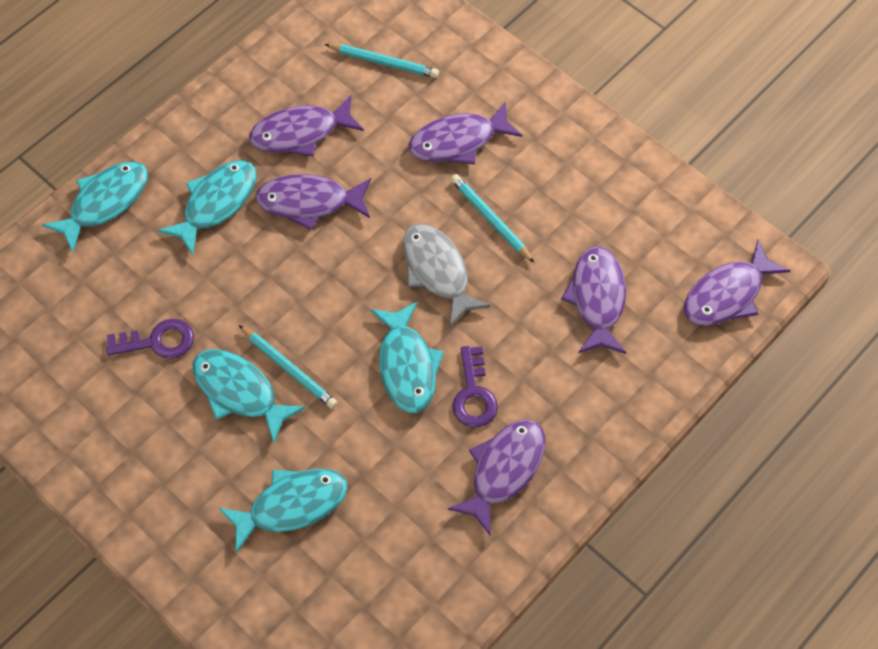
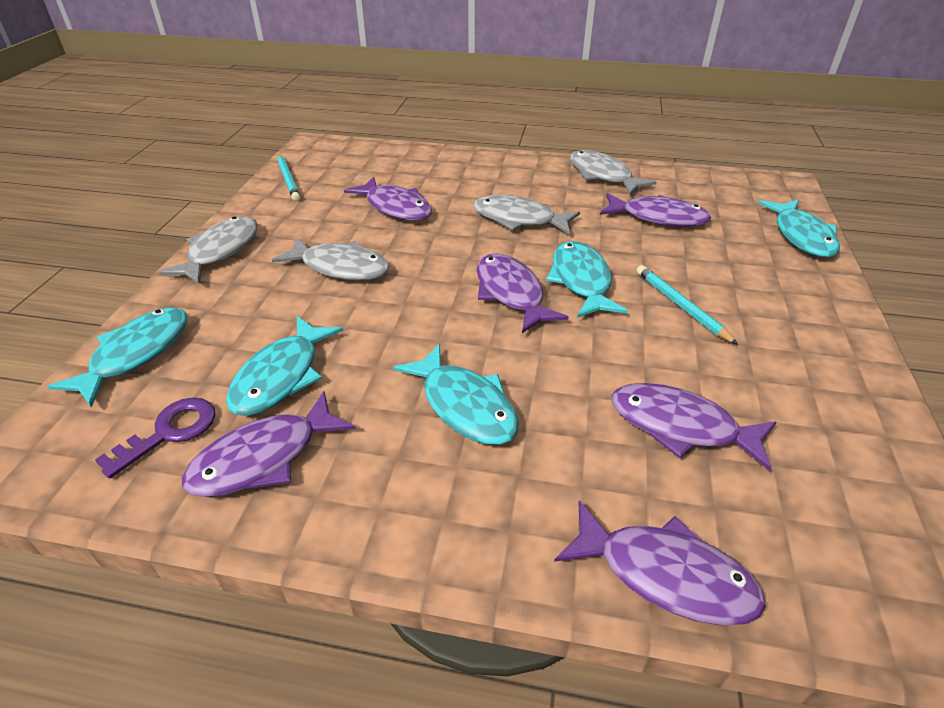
grey fish: [403,223,491,327] = 1 -> [159,216,258,284] [272,237,390,281] [473,195,580,235] [570,150,656,195] = 4
purple key: [106,319,194,359] [452,346,498,427] = 2 -> [95,397,216,479] = 1
turquoise pencil: [239,325,338,409] [324,44,439,78] [451,174,534,263] = 3 -> [277,154,300,201] [637,265,738,345] = 2

